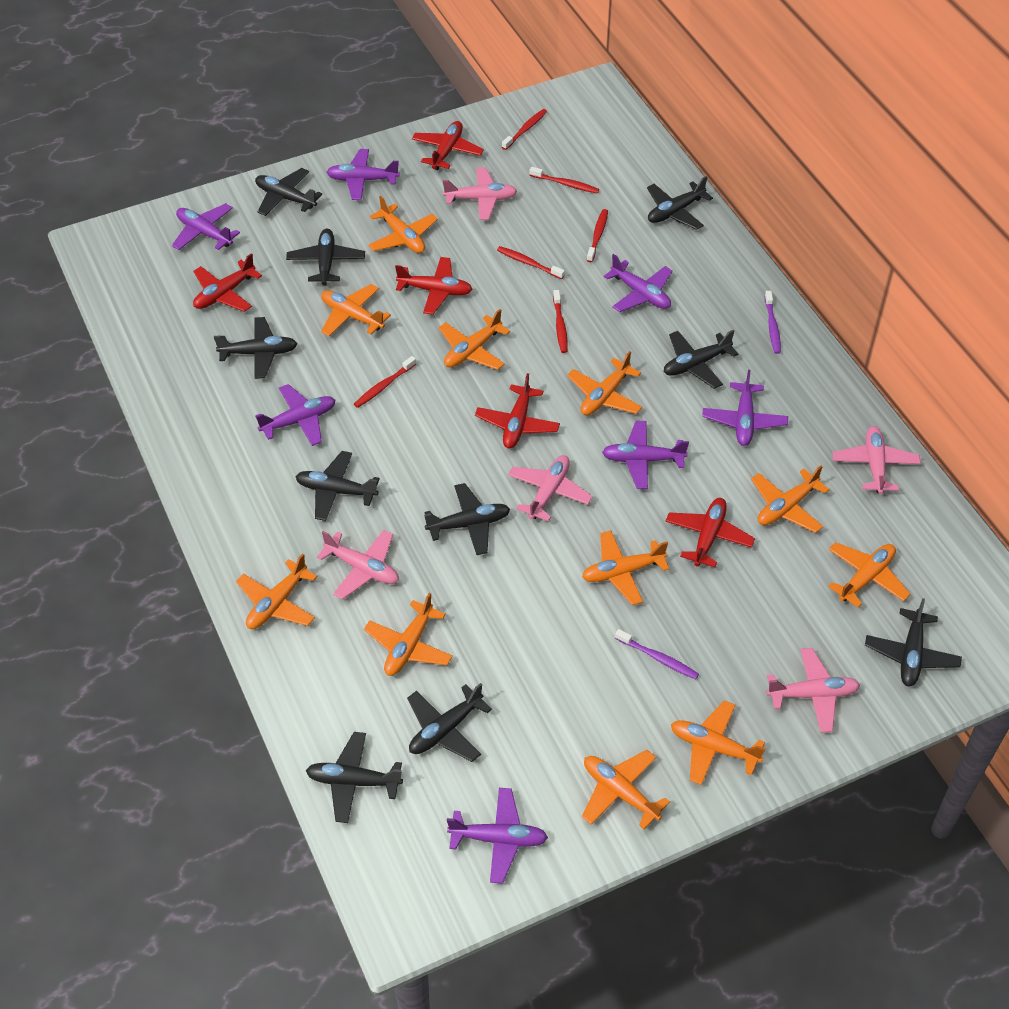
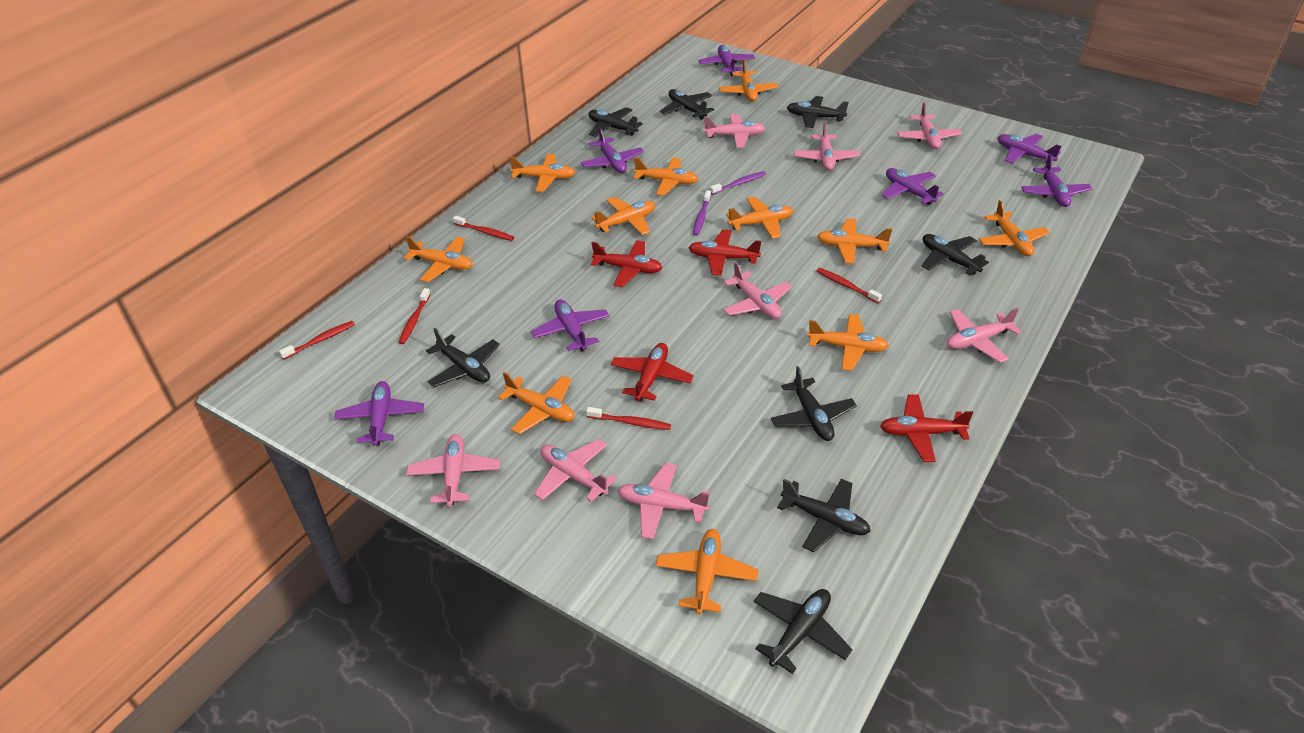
black plane: [214,317,297,379] [255,168,322,216] [286,229,365,285] [295,451,380,521] [306,732,403,823] [407,683,492,762] [424,483,510,555] [647,176,713,230] [664,330,738,389] [865,598,962,687] = 10 -> [426,328,500,387] [588,107,643,137] [660,89,714,120] [754,589,852,674] [771,366,857,441] [777,479,871,552] [787,96,849,128] [922,234,989,275] = 8
pink plane: [317,530,399,599] [443,167,517,220] [508,455,593,521] [766,648,860,733] [832,426,921,494] = 5 -> [406,434,500,506] [534,439,617,502] [617,463,709,539] [704,114,765,148] [723,262,792,319] [794,122,860,171] [897,102,962,149] [947,308,1021,363] = 8
red plane: [193,253,262,312] [395,257,473,315] [412,121,484,170] [475,373,560,449] [665,498,755,567] = 5 -> [591,240,662,287] [611,343,694,401] [688,229,762,276] [880,394,973,462] = 4
red toothbrush: [354,356,416,408] [497,246,565,279] [502,109,547,150] [530,167,599,194] [553,290,568,353] [587,209,608,262] = 6 -> [279,321,355,360] [398,288,431,344] [453,216,514,241] [586,407,671,430] [817,268,882,303] = 5

